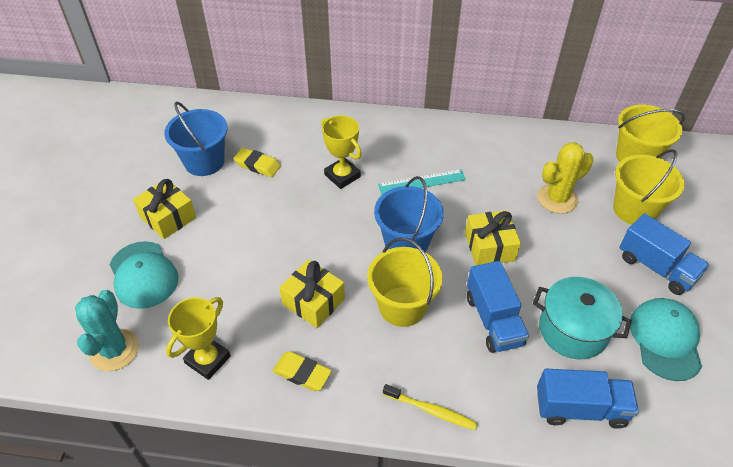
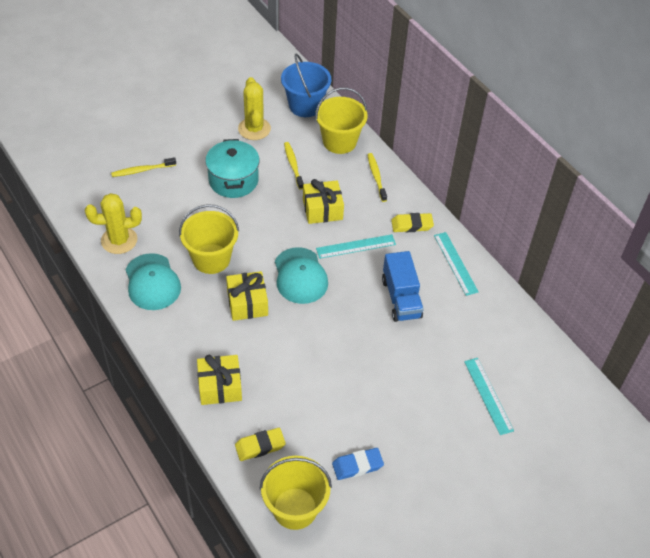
blue bucket: [164,102,228,176] [374,176,444,252] = 2 -> [281,53,332,117] = 1
blue eraser: none = 0 -> [332,448,384,480] = 1
blue truck: [467,261,529,353] [537,369,639,429] [619,213,710,295] = 3 -> [382,251,424,322] = 1
turquoise cactus: [75,290,139,371] = 1 -> none = 0
turquoise ruler: [378,169,466,195] = 1 -> [316,234,396,259] [434,232,479,296] [464,358,514,435] = 3
yellow cactus: [538,142,594,214] = 1 -> [85,193,142,254] [238,77,271,140] = 2
yellow toothbrush: [383,384,477,430] = 1 -> [111,157,176,177] [284,142,304,190] [367,153,387,202] = 3
yellow trophy: [166,297,231,380] [321,115,362,189] = 2 -> none = 0

